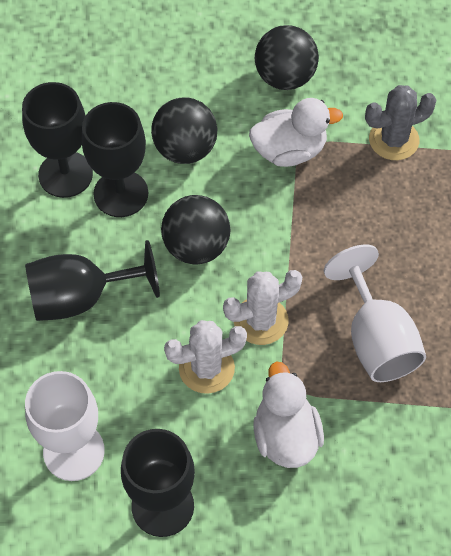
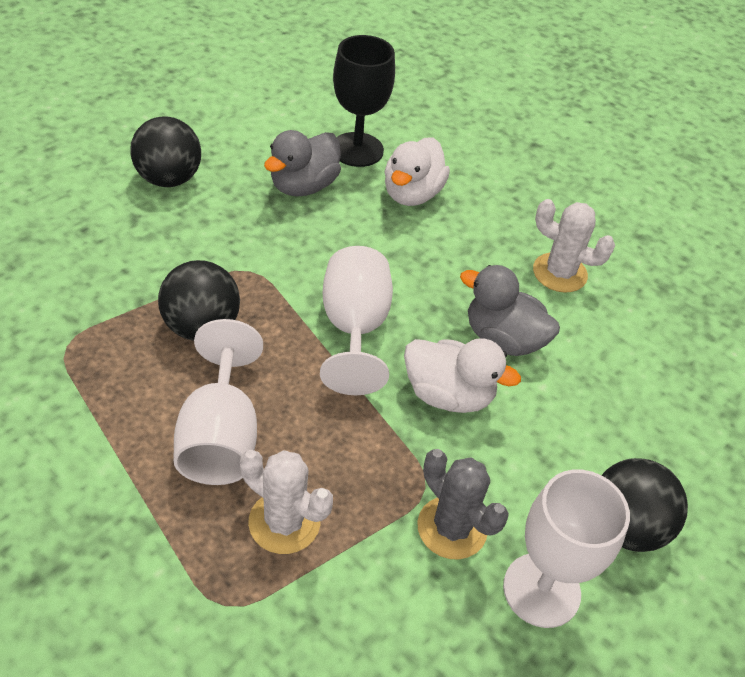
black goblet: [22,82,93,198] [25,240,160,321] [81,102,148,217] [121,429,195,537] = 4 -> [333,35,395,167] = 1
grey duck: none = 0 -> [264,130,341,196] [460,265,560,356] = 2
white goblet: [25,371,105,481] [324,245,426,382] = 2 -> [173,319,263,485] [320,246,393,395] [503,470,630,628] = 3

